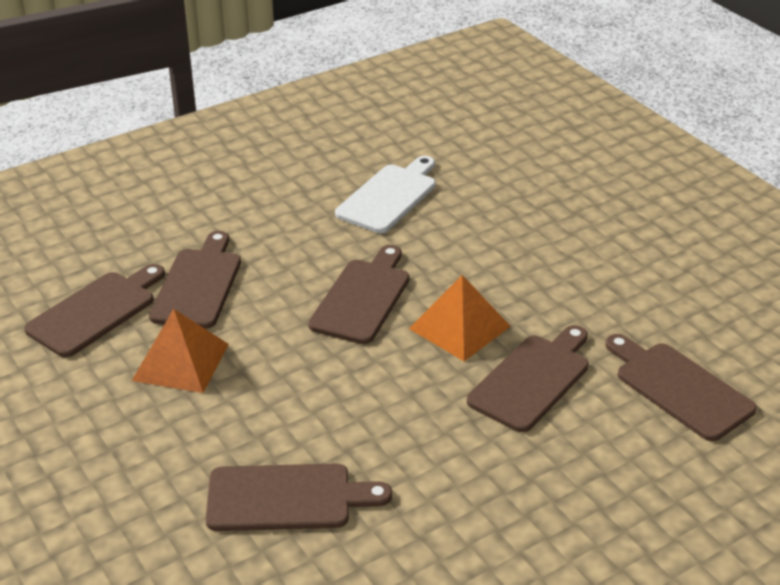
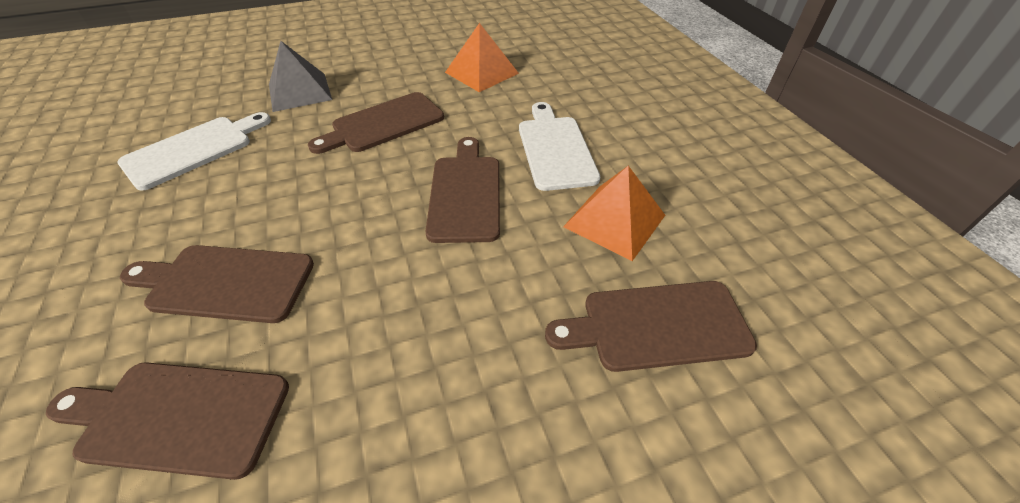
brown cutting board: [24,264,165,357] [149,231,241,329] [206,463,392,531] [308,245,409,344] [467,325,589,432] [605,334,757,441] = 6 -> [46,362,289,480] [120,245,314,323] [308,92,444,154] [425,137,500,243] [545,281,757,372] = 5
grey pyramid: none = 0 -> [269,41,332,112] = 1
white cutting board: [335,156,436,233] = 1 -> [117,112,271,191] [519,102,600,191] = 2

